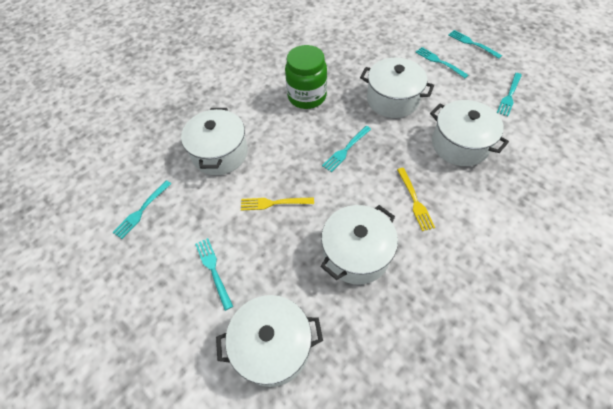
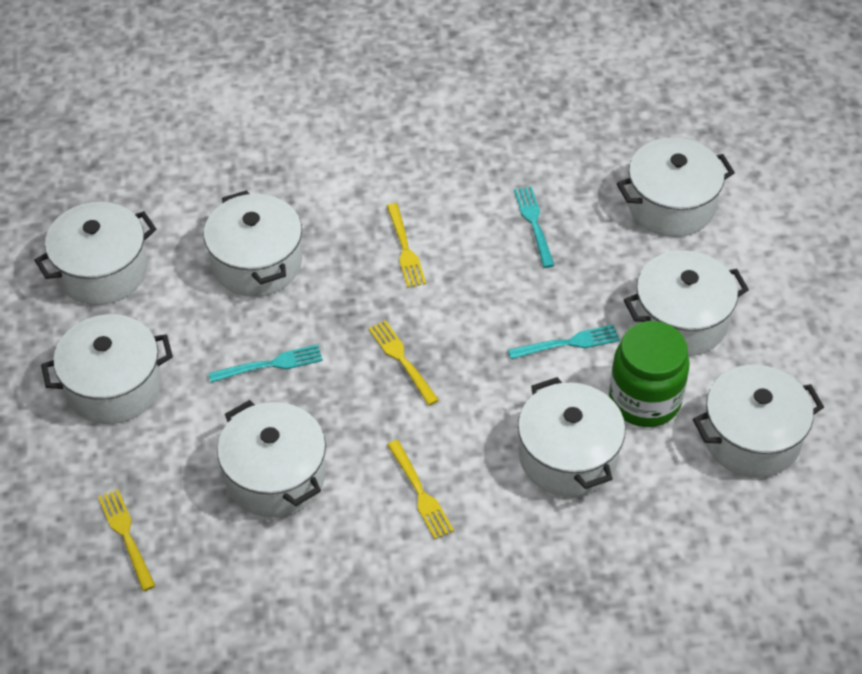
turquoise fork: [112,180,171,239] [195,238,233,311] [322,126,371,172] [416,47,469,78] [449,30,502,59] [497,73,522,116] = 6 -> [208,344,323,383] [508,325,620,359] [514,186,555,268] = 3
white pot: [181,108,248,175] [216,295,323,387] [320,205,398,285] [360,58,434,118] [430,100,509,166] = 5 -> [34,202,156,305] [41,314,173,424] [204,190,302,297] [217,400,326,517] [518,377,625,497] [617,137,735,237] [624,250,749,356] [693,365,824,478] = 8
yellow fork: [241,197,314,211] [397,168,435,231] = 2 -> [98,489,155,591] [368,320,439,405] [387,203,426,288] [387,440,454,539] = 4

